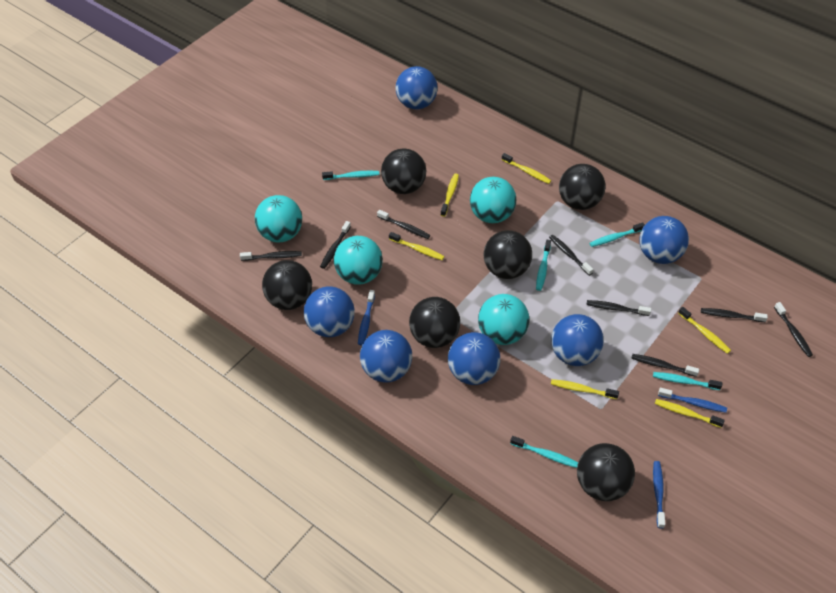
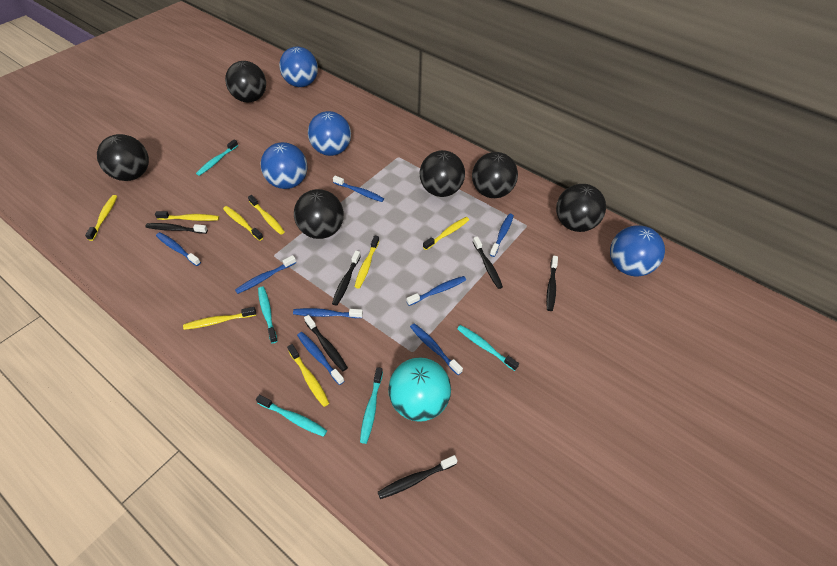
black toothbrush: [240,251,302,261] [320,221,351,269] [377,210,431,239] [549,235,594,276] [586,300,651,316] [631,354,699,377] [701,308,768,322] [774,302,813,357] = 8 -> [145,223,208,234] [304,315,348,371] [332,251,361,306] [378,455,458,499] [473,236,503,289] [546,255,558,311] = 6
blue ball: [304,286,355,337] [360,330,412,383] [395,66,438,109] [448,332,500,385] [551,314,604,366] [639,216,689,264] = 6 -> [260,142,307,189] [279,47,318,87] [308,111,351,156] [610,225,665,276] = 4
blue toothbrush: [358,290,375,345] [653,461,665,529] [658,388,727,413] = 3 -> [156,232,201,266] [235,255,296,294] [293,308,363,318] [297,332,344,385] [333,176,384,202] [406,276,466,306] [410,323,463,375] [490,214,514,257] = 8
turquoise ball: [255,195,302,243] [334,236,383,285] [470,177,516,223] [478,294,529,345] = 4 -> [388,357,451,422] = 1
yellow toothbrush: [389,232,445,260] [441,174,459,217] [502,153,551,184] [551,379,619,399] [655,399,725,428] [678,307,731,354] = 6 -> [85,195,117,241] [155,211,219,221] [183,307,256,330] [223,206,263,241] [248,195,285,235] [287,344,329,407] [354,235,379,289] [423,217,469,250] = 8

